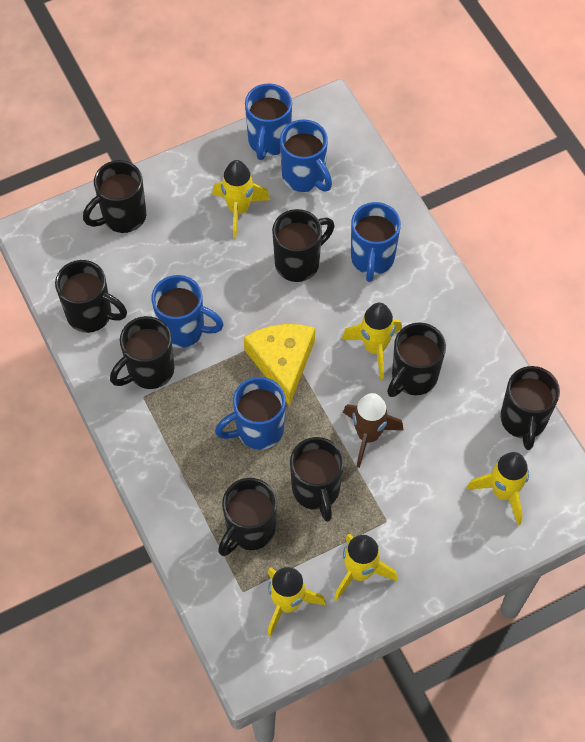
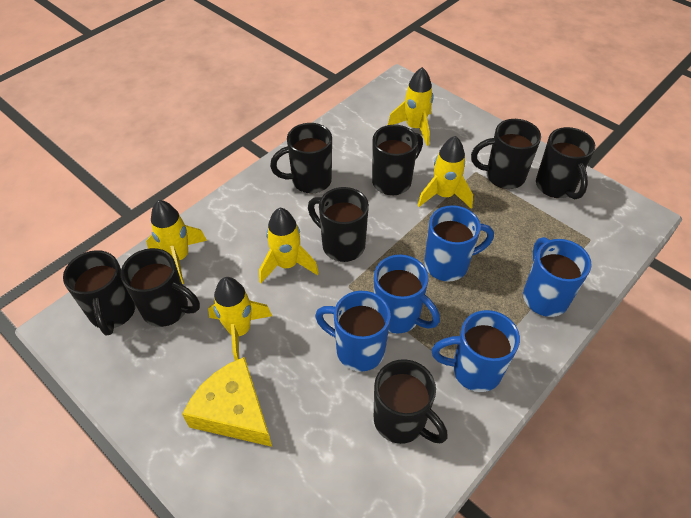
brown rocket: [343,393,404,468] = 1 -> none = 0

